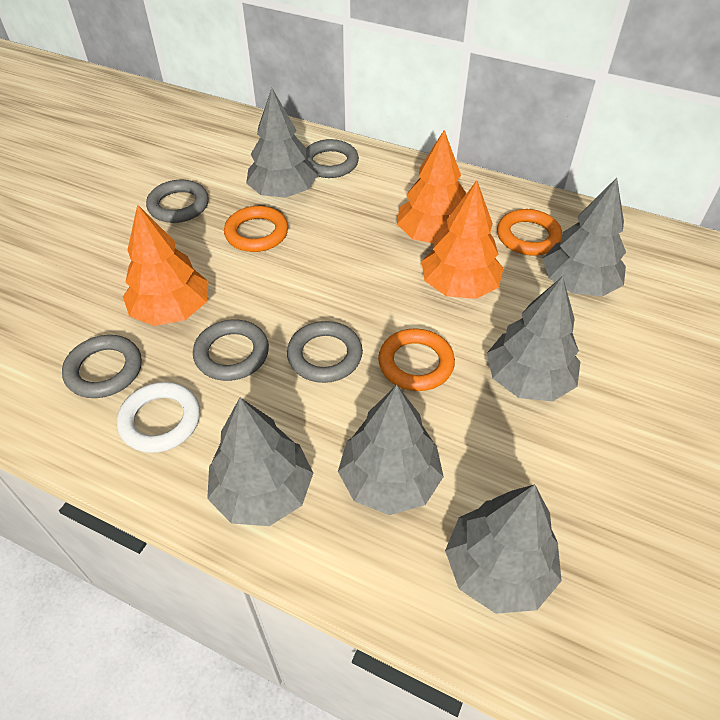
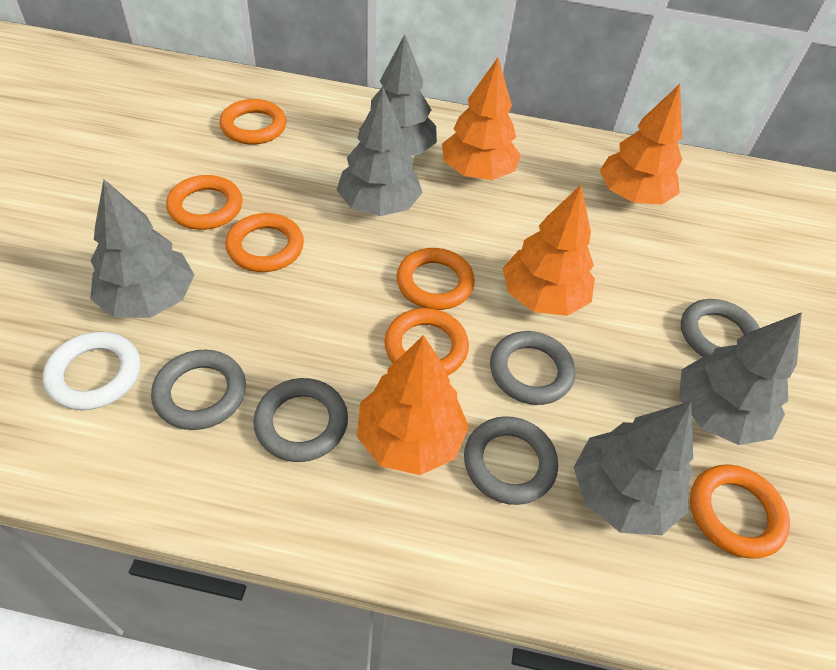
grey tree: [207,398,313,526] [246,88,318,198] [338,385,444,515] [445,484,562,614] [487,276,580,401] [543,178,626,296] = 6 -> [90,179,194,318] [337,88,423,216] [359,34,437,155] [574,401,693,535] [679,312,802,445] = 5
orange ring: [224,206,288,252] [378,328,455,391] [497,209,562,256] = 3 -> [166,175,242,230] [219,99,286,144] [225,213,304,272] [384,308,469,375] [396,248,475,310] [690,465,790,559] = 6
orange tree: [123,204,209,326] [397,130,466,244] [421,180,504,299] = 3 -> [357,335,469,475] [442,58,521,180] [502,185,595,316] [600,84,682,205] = 4

